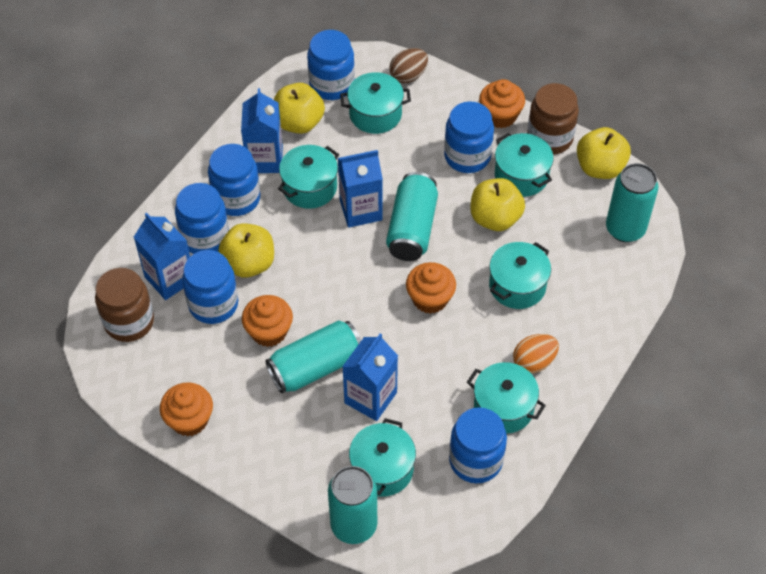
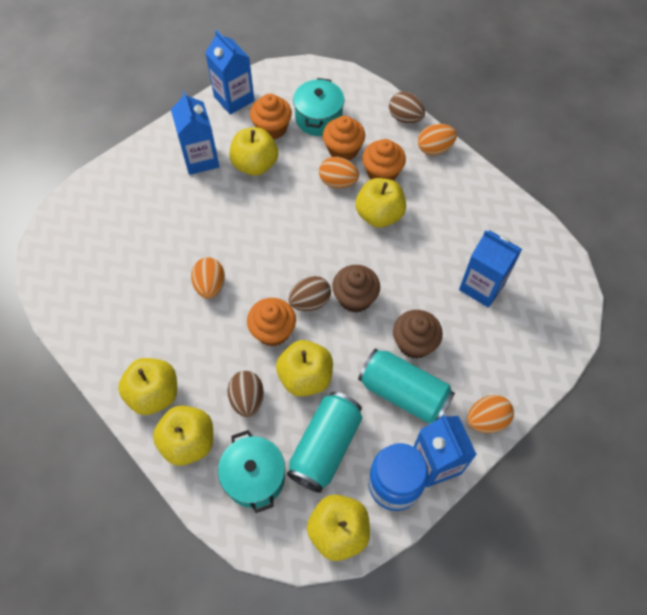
blue jar: [175,183,229,254] [182,250,238,324] [208,144,260,216] [307,30,355,100] [444,101,494,173] [449,407,507,483] = 6 -> [368,443,428,511] = 1
brown cupcake: none = 0 -> [332,265,380,313] [393,310,443,359] = 2
brown egg: [389,48,428,83] = 1 -> [227,371,264,417] [289,276,331,311] [389,92,425,123] = 3
brown jar: [95,268,154,342] [527,83,579,155] = 2 -> none = 0
orange egg: [513,334,559,373] = 1 -> [191,257,225,299] [319,157,359,188] [418,124,457,155] [467,395,514,433] = 4
turquoise can: [265,320,361,393] [328,466,377,544] [386,172,438,261] [606,163,659,242] = 4 -> [287,392,362,493] [358,348,455,424] = 2
turquoise pot: [278,145,339,209] [340,72,411,134] [349,418,416,497] [467,362,546,434] [489,242,551,309] [495,133,553,197] = 6 -> [218,430,285,513] [293,78,344,136] = 2
yellow apple: [218,223,274,278] [274,83,325,134] [470,178,525,231] [577,127,631,179] = 4 -> [118,358,177,415] [153,405,213,466] [229,127,278,176] [276,340,333,396] [307,495,370,561] [355,178,406,228] = 6

